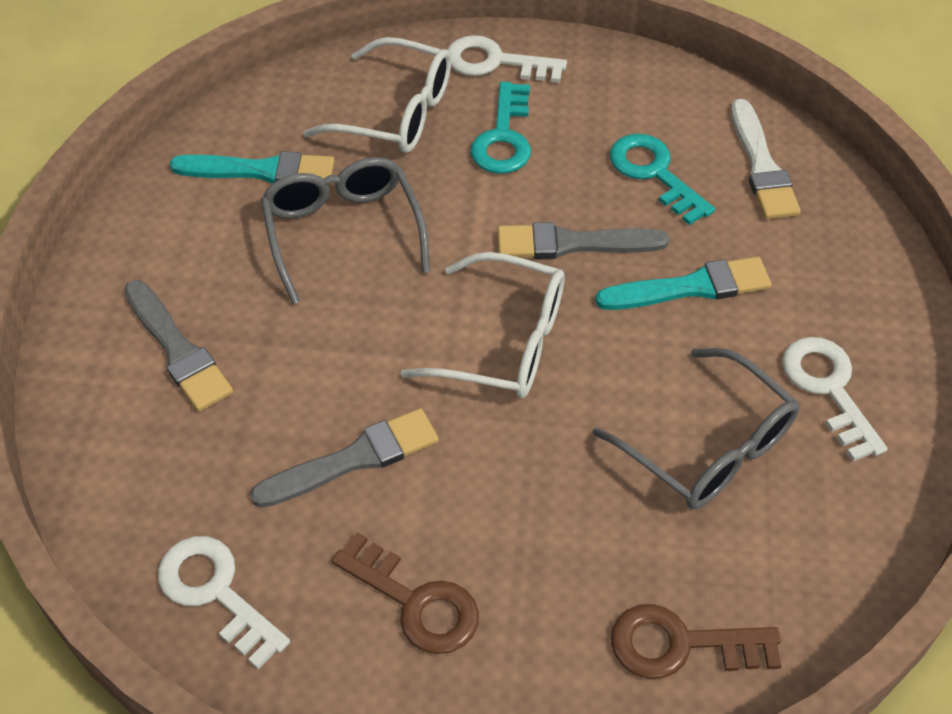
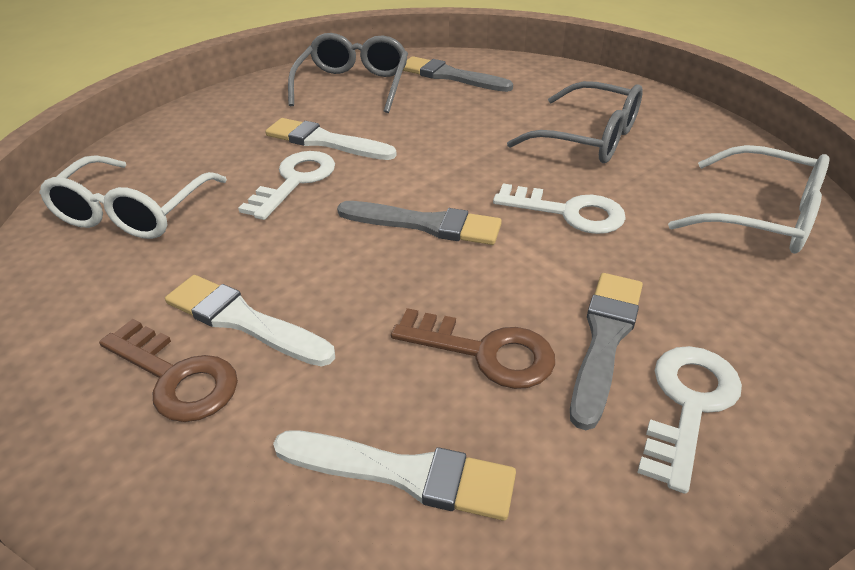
turquoise brush: [169,151,335,186] [595,257,771,310] = 2 -> none = 0
turquoise key: [471,82,531,174] [610,133,715,225] = 2 -> none = 0
white brush: [731,99,801,219] = 1 -> [165,275,335,367] [265,118,397,160] [273,431,516,521] = 3

